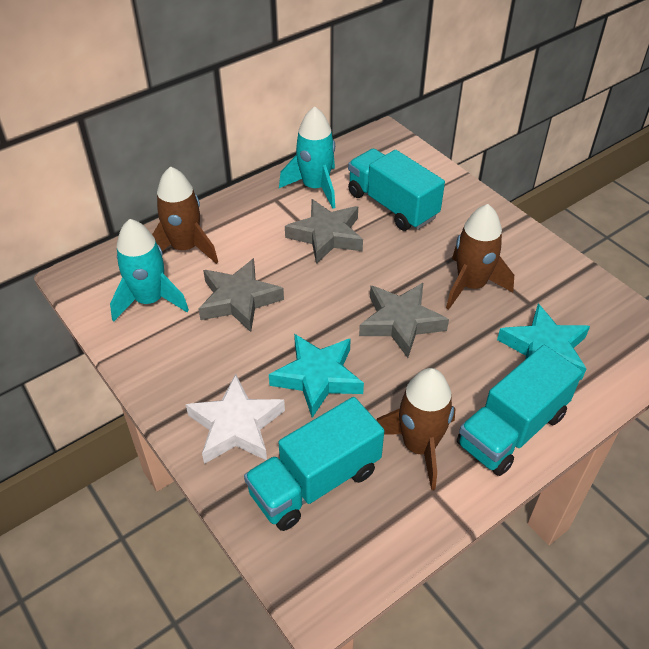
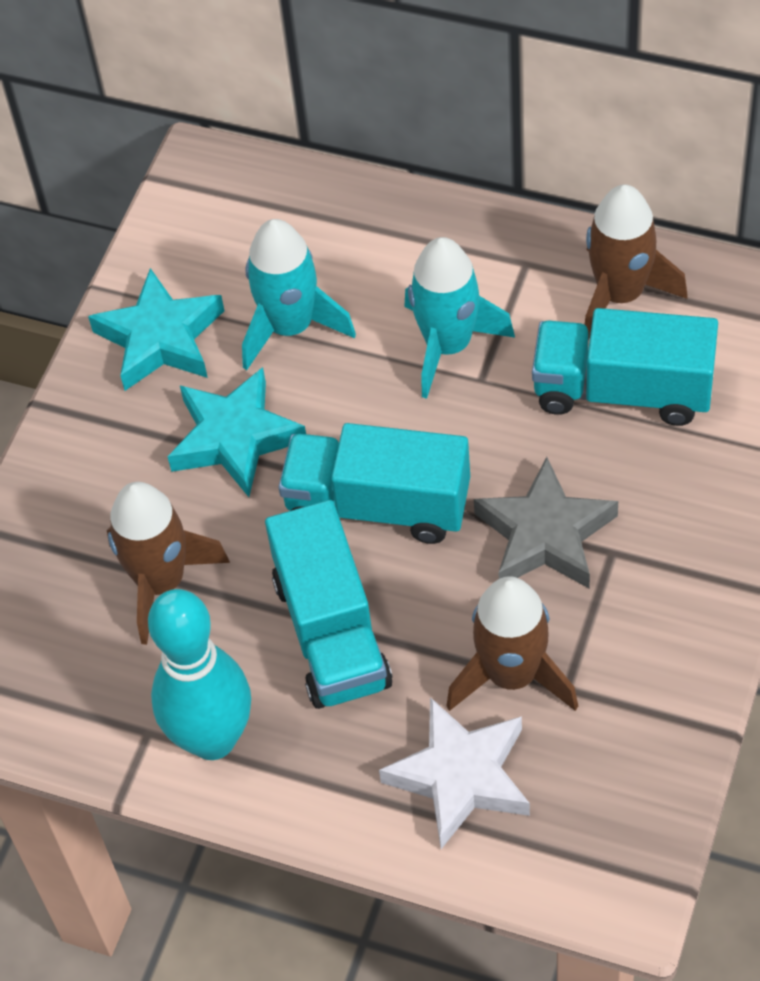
grey star: [199,258,284,332] [285,199,363,264] [359,283,449,358] = 3 -> [474,457,618,588] = 1
turquoise bowling pin: none = 0 -> [148,589,251,760] = 1

